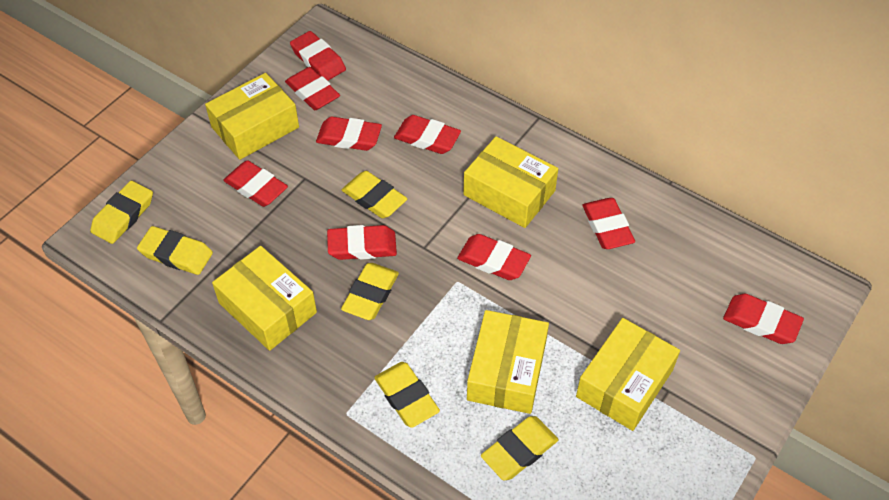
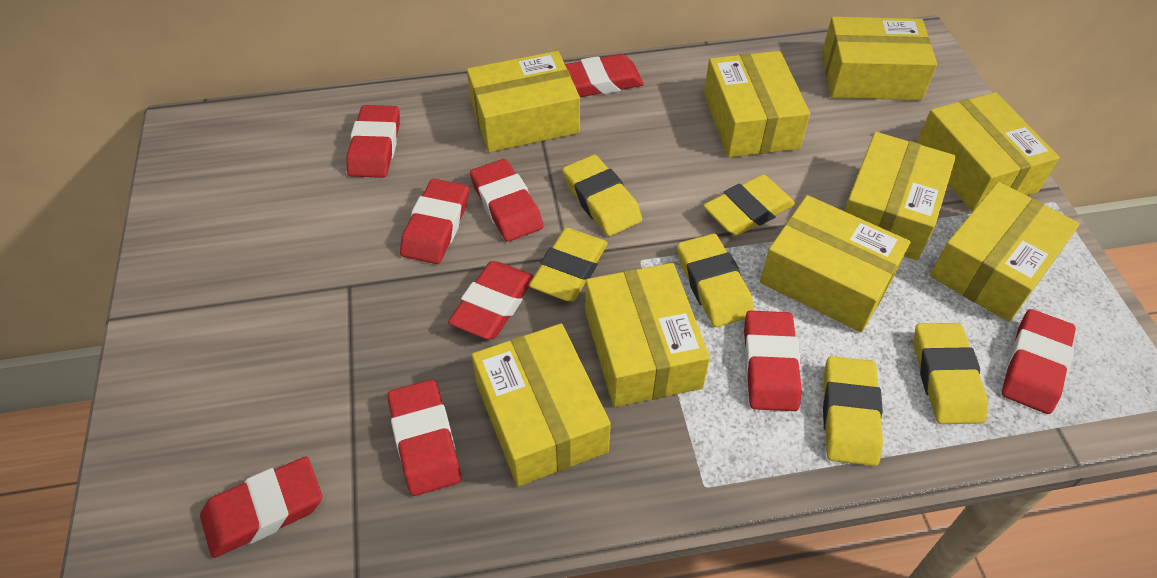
yellow box: [205,73,299,160] [212,246,317,351] [463,136,558,228] [467,310,549,414] [576,318,680,431] = 5 -> [467,51,580,152] [472,323,611,486] [585,263,710,407] [704,51,810,157] [760,195,910,332] [822,17,937,100] [844,132,956,260] [917,92,1060,212] [930,182,1080,322] = 9

